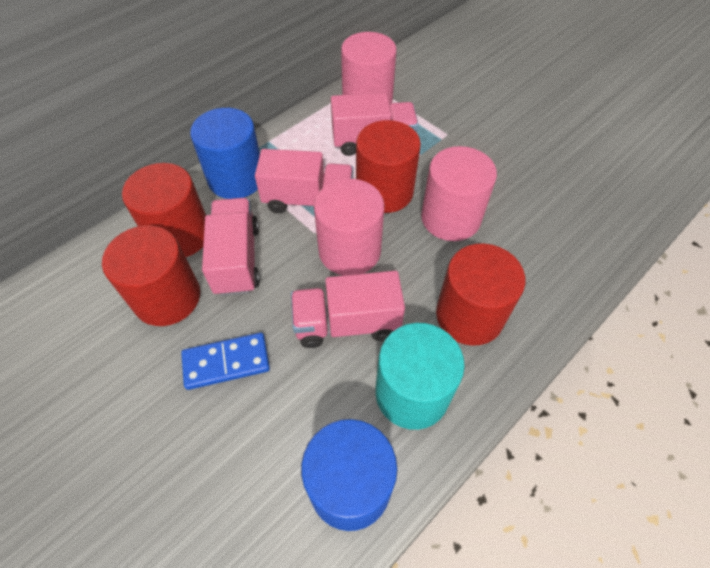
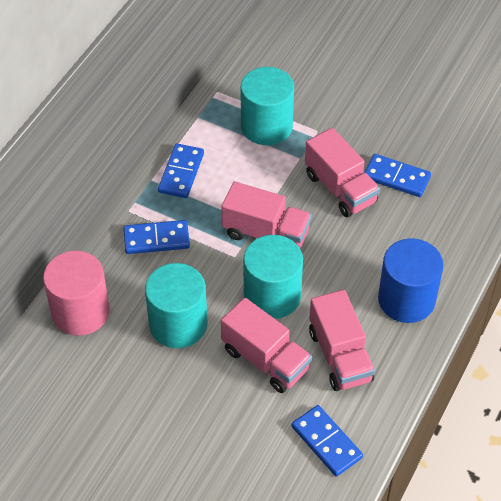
blue cylinder: [190,108,260,199] [301,419,397,531] = 2 -> [378,238,443,323] = 1
blue domino: [181,333,270,390] = 1 -> [124,220,190,254] [158,143,204,198] [292,405,363,477] [364,154,431,197] = 4
pink cylinder: [314,179,384,276] [341,32,397,105] [421,146,497,241] = 3 -> [43,251,110,336] = 1
red cylinder: [102,225,200,326] [122,163,206,257] [356,120,421,213] [436,243,525,346] = 4 -> none = 0
turquoise cylinder: [375,323,465,430] = 1 -> [145,263,207,348] [241,67,294,145] [243,235,303,319] = 3

